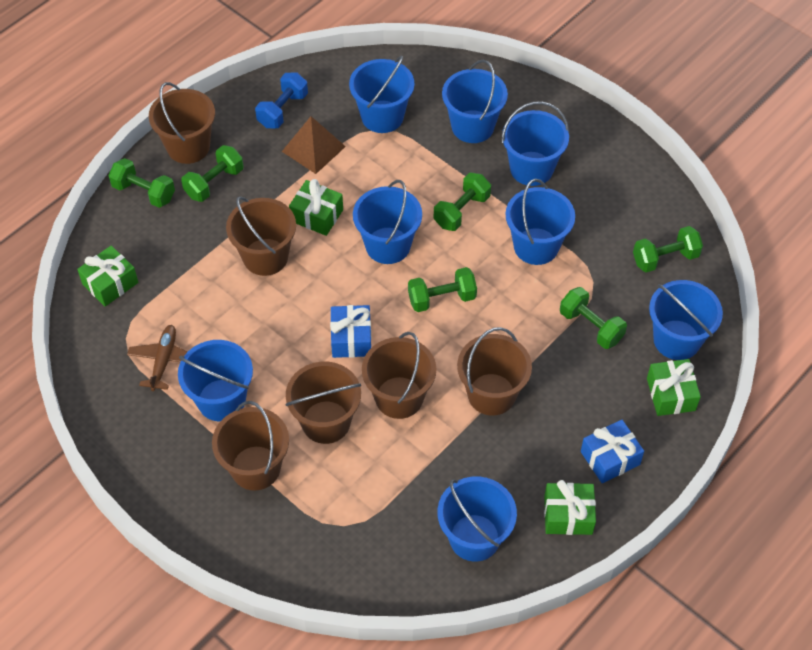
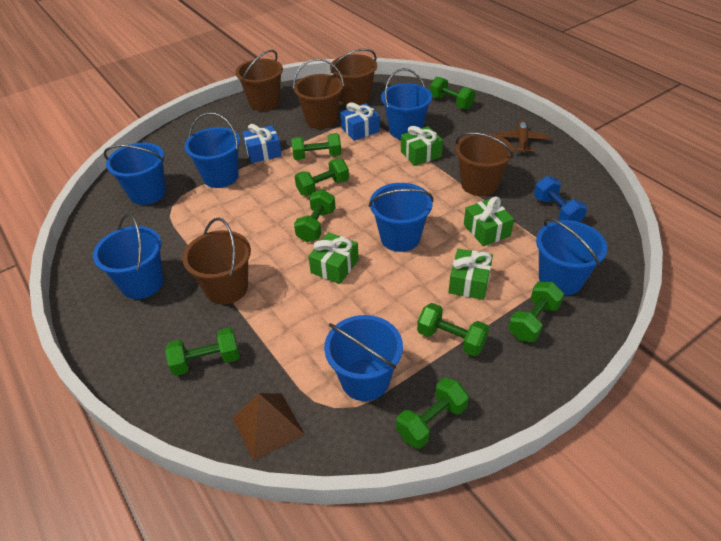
blue bucket: [178,340,253,421] [349,56,414,133] [353,180,422,264] [437,476,517,562] [442,60,508,143] [502,101,569,186] [506,179,575,265] [649,280,723,360] = 8 -> [93,213,164,299] [104,143,166,205] [184,112,240,188] [324,315,403,401] [369,183,433,252] [381,68,432,139] [536,218,607,295] = 7
brown bucket: [149,82,215,164] [212,401,289,490] [226,196,296,276] [285,362,361,444] [362,332,436,419] [457,327,532,416] = 6 -> [182,218,251,305] [236,50,283,111] [293,59,344,129] [330,49,377,105] [455,132,514,196] = 5
green dumbbell: [108,158,175,208] [181,145,244,202] [408,267,477,312] [434,173,491,231] [560,287,627,349] [633,226,703,272] = 6 -> [165,327,239,376] [291,133,342,160] [294,190,336,242] [295,158,349,196] [396,377,469,449] [417,303,489,356] [430,77,475,109] [508,282,564,342] = 8

